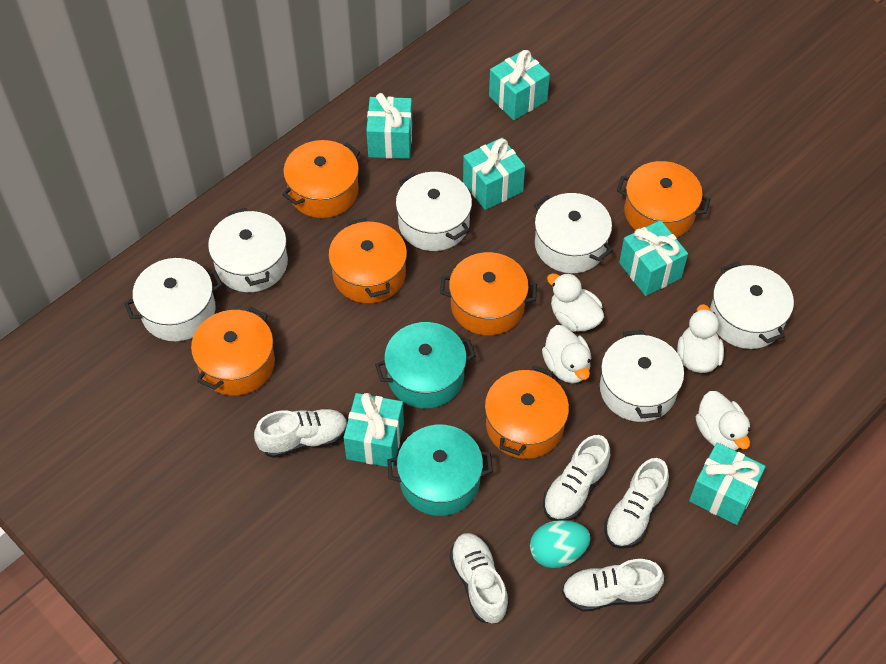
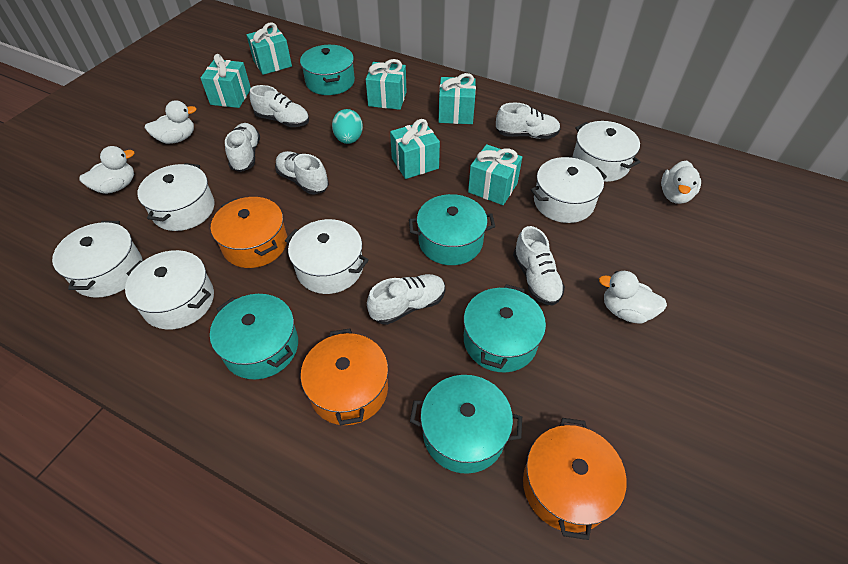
orange pot: [191,307,275,396] [282,140,360,218] [328,218,407,303] [440,252,537,335] [485,366,569,459] [617,161,711,238] = 6 -> [211,197,287,268] [301,328,388,425] [523,418,627,540] = 3
turquoise pot: [375,322,476,408] [387,425,493,516] = 2 -> [210,294,298,379] [300,45,355,95] [409,194,495,265] [410,375,522,474] [464,284,546,372] = 5
white shoe: [254,409,348,458] [449,533,509,624] [543,435,610,521] [562,559,664,612] [605,458,669,549] = 5 -> [225,123,260,172] [250,85,309,127] [275,151,329,194] [367,274,446,325] [496,103,561,139] [513,226,565,305] = 6

